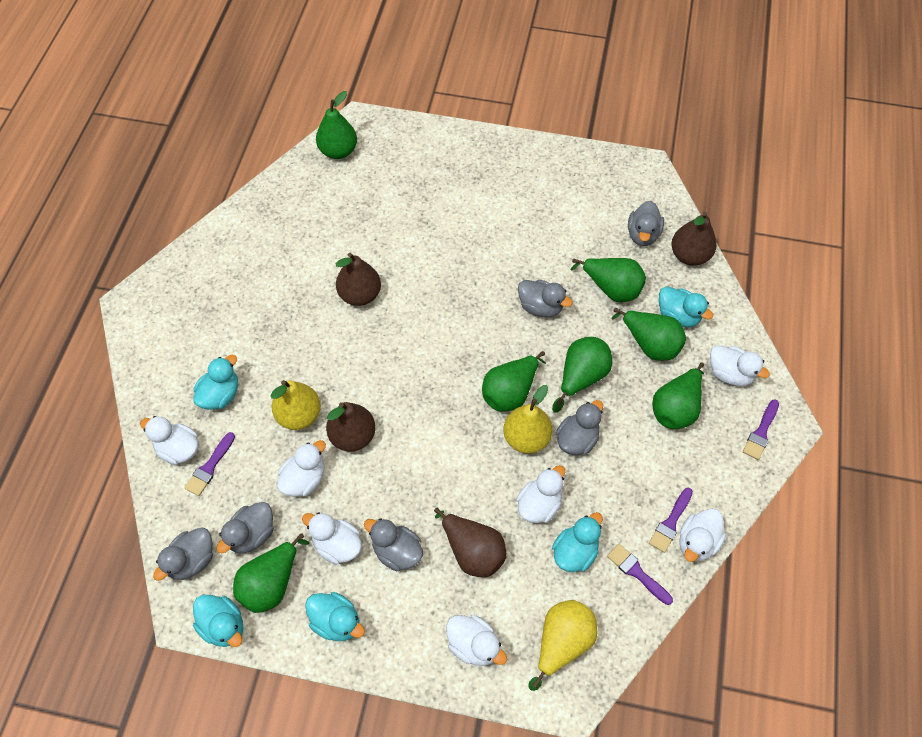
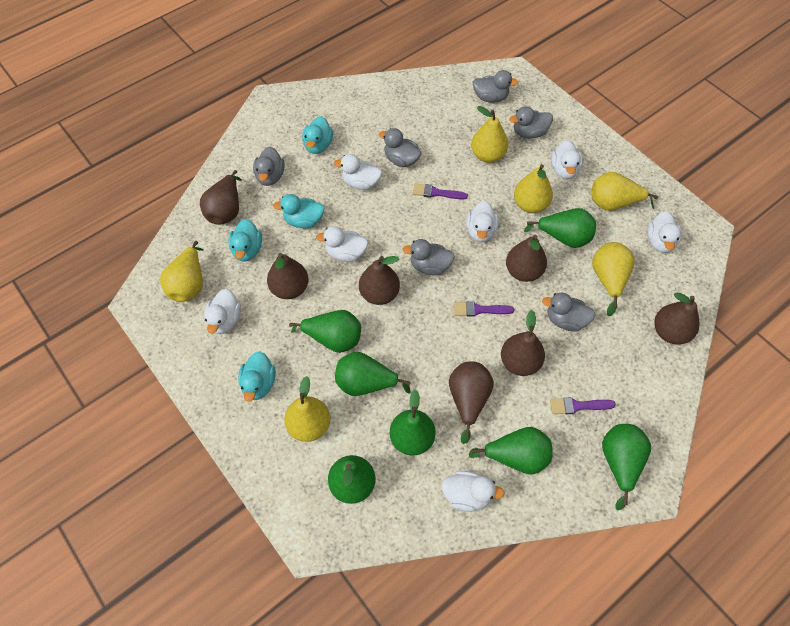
brown pear: [326,402,376,452] [336,253,381,306] [434,508,506,577] [672,211,717,266] = 4 -> [200,170,242,225] [267,253,309,299] [359,256,400,305] [449,361,494,444] [501,310,545,376] [506,235,547,282] [654,293,699,345] = 7
purple brush: [185,432,235,496] [607,544,673,605] [649,488,693,553] [743,399,779,460] = 4 -> [413,183,468,200] [454,301,514,317] [550,397,616,414] = 3
turquoise duck: [193,355,238,410] [193,595,243,647] [305,592,365,641] [552,512,603,572] [659,286,713,327] = 5 -> [228,219,262,262] [238,351,276,402] [273,194,325,228] [302,116,333,154] = 4
yellow pear: [271,380,321,430] [503,385,553,454] [528,600,597,691] = 3 -> [160,241,204,302] [284,376,330,442] [471,106,508,163] [514,164,553,213] [592,172,658,211] [592,242,635,316] = 6

